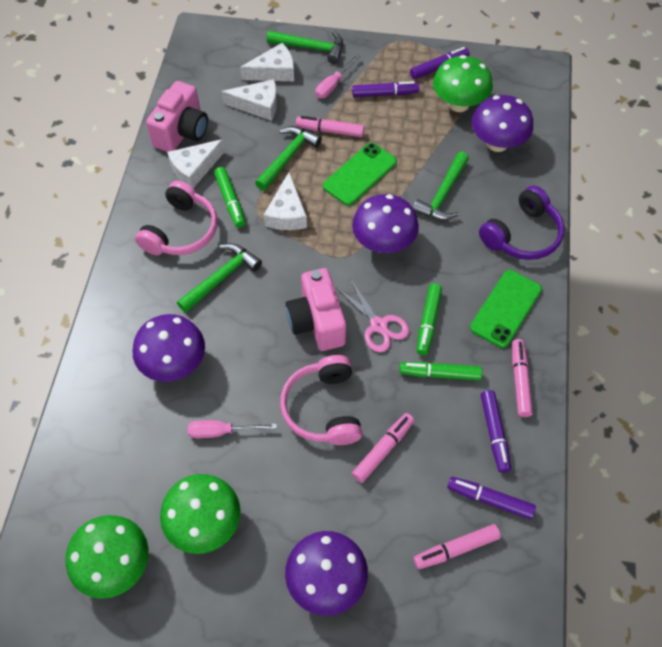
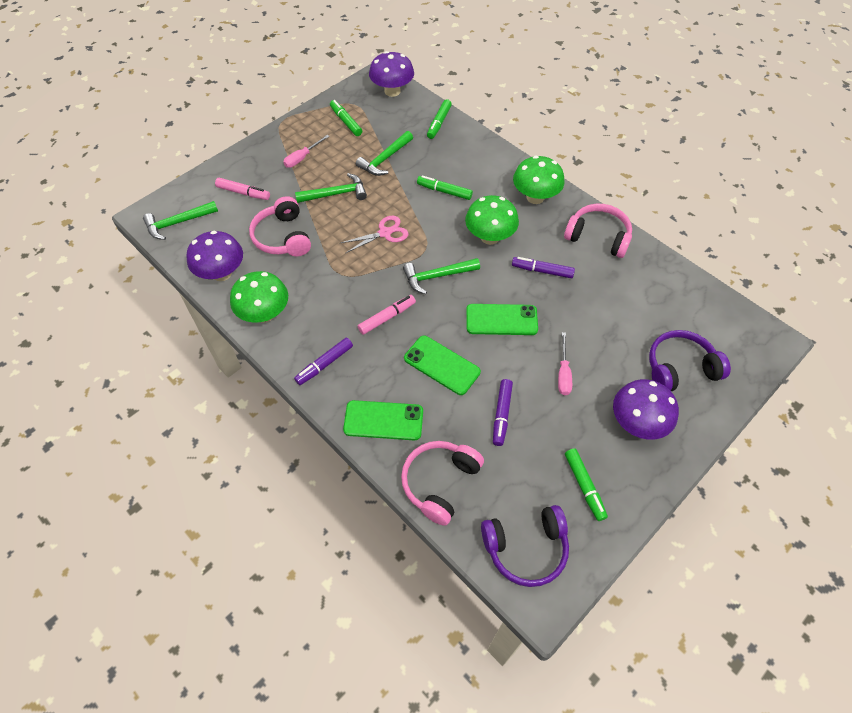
green marker: [214,167,245,228] [400,362,482,381] [416,283,442,355] = 3 -> [330,100,362,136] [417,175,473,200] [427,99,452,139] [565,448,608,521] = 4
green phone: [323,143,397,206] [470,270,542,348] = 2 -> [343,400,423,440] [404,335,481,395] [466,304,538,335] = 3
pink camera: [146,81,208,152] [286,268,346,351] = 2 -> none = 0
pink headphones: [135,181,218,255] [280,355,362,445] = 2 -> [249,196,311,256] [401,441,484,526] [564,204,632,258] = 3
pink marker: [296,116,364,137] [352,413,414,483] [413,524,501,569] [512,339,533,417] = 4 -> [215,178,270,200] [358,295,416,335] = 2
purple headphones: [479,186,564,260] = 1 -> [481,505,569,587] [649,330,731,391] = 2
purple marker: [352,81,419,97] [410,47,470,79] [447,477,536,520] [481,390,511,473] = 4 -> [294,338,353,385] [493,379,513,446] [512,257,575,278] = 3
purple mushroom: [133,314,205,382] [285,531,368,616] [352,194,419,253] [472,95,533,152] = 4 -> [186,231,243,281] [369,51,414,97] [613,379,679,440] = 3
white cheese: [167,139,225,188] [222,79,277,121] [240,43,294,81] [264,172,307,230] = 4 -> none = 0

